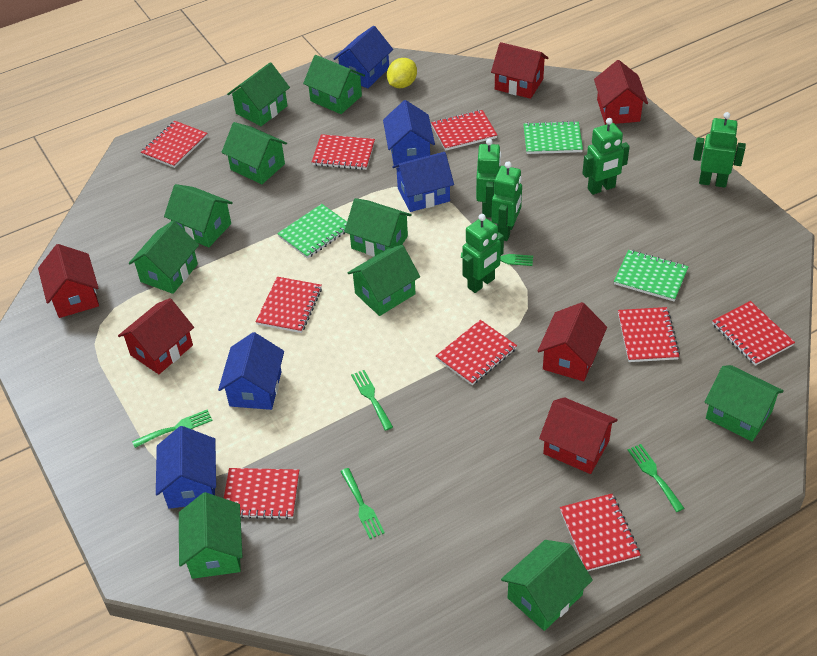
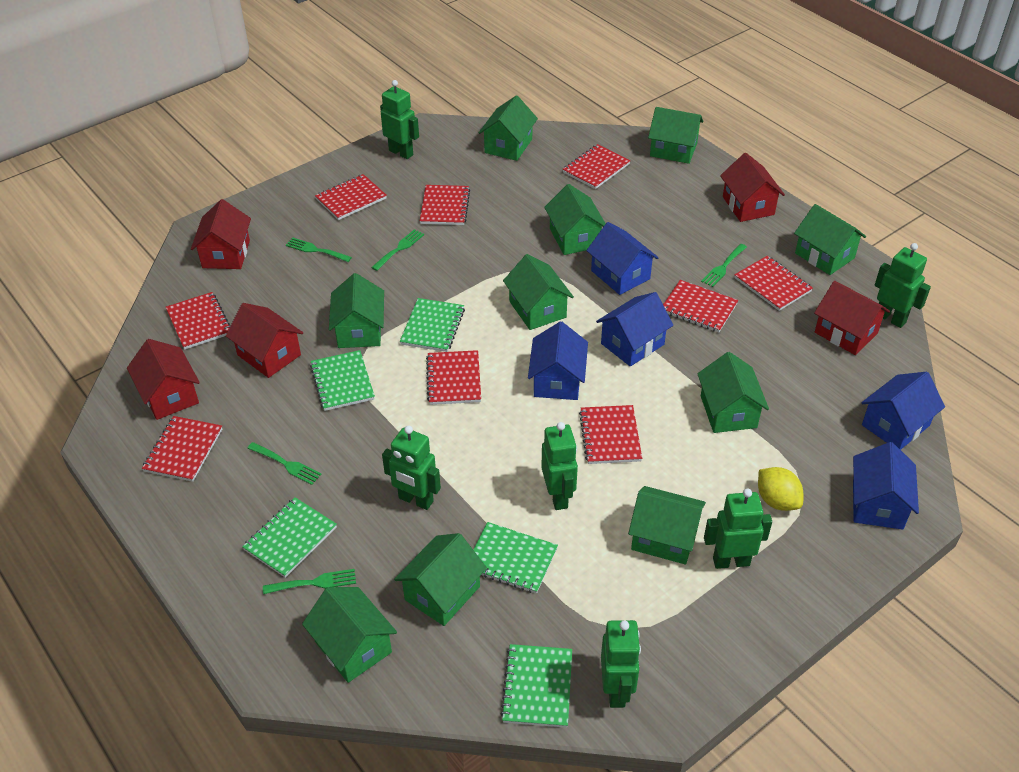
green notebook: [277,204,347,259] [523,121,583,154] [614,250,689,301] = 3 -> [242,497,337,578] [310,350,375,411] [400,298,465,352] [473,522,558,594] [500,644,572,728] = 5
green robot: [462,214,504,293] [476,139,501,218] [492,161,522,241] [582,118,630,195] [693,112,746,188] = 5 -> [380,80,419,159] [382,426,441,510] [541,422,578,510] [601,620,641,708] [704,488,772,569] [875,243,931,328] = 6
red house: [38,244,99,318] [118,298,194,374] [491,42,548,99] [538,302,607,381] [539,397,618,474] [594,60,648,125] = 6 -> [127,339,200,420] [191,199,251,269] [226,303,303,378] [720,153,785,222] [814,281,890,355] = 5

